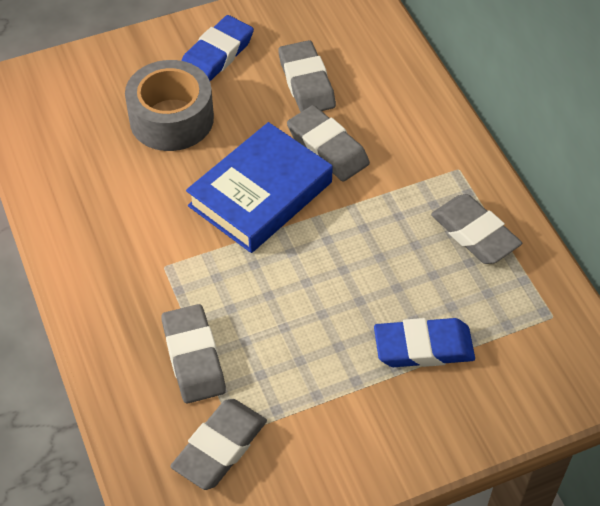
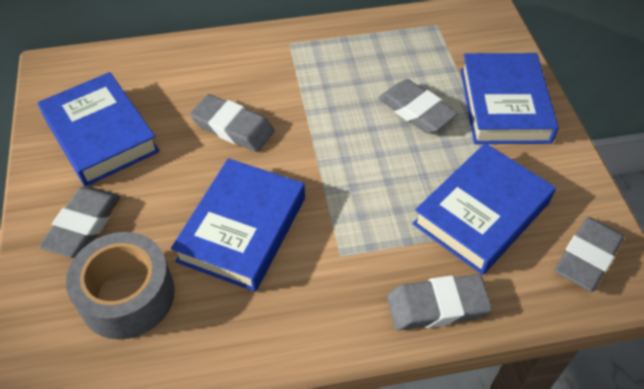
blue book: [186,122,333,253] = 1 -> [38,72,160,187] [171,158,305,292] [412,143,556,275] [460,53,559,144] = 4
blue eraser: [181,15,254,81] [374,318,475,367] = 2 -> none = 0

